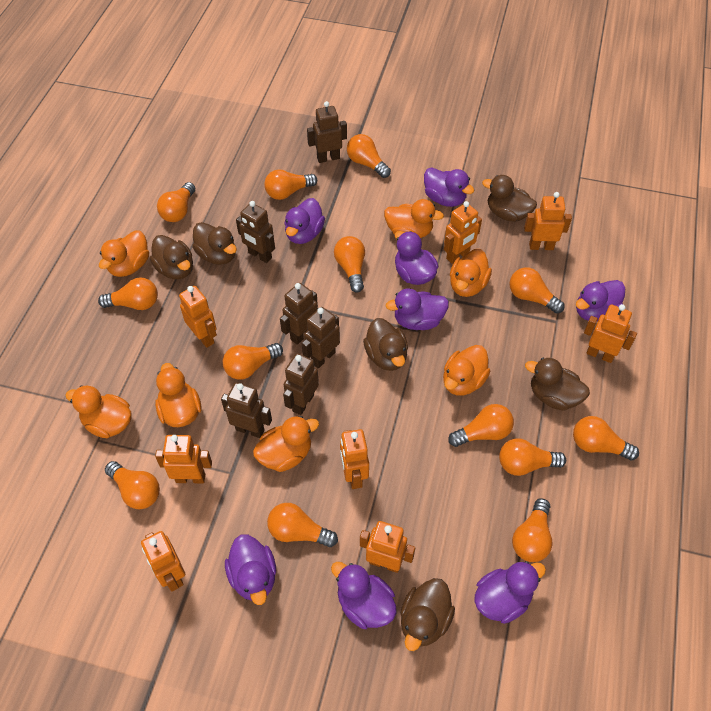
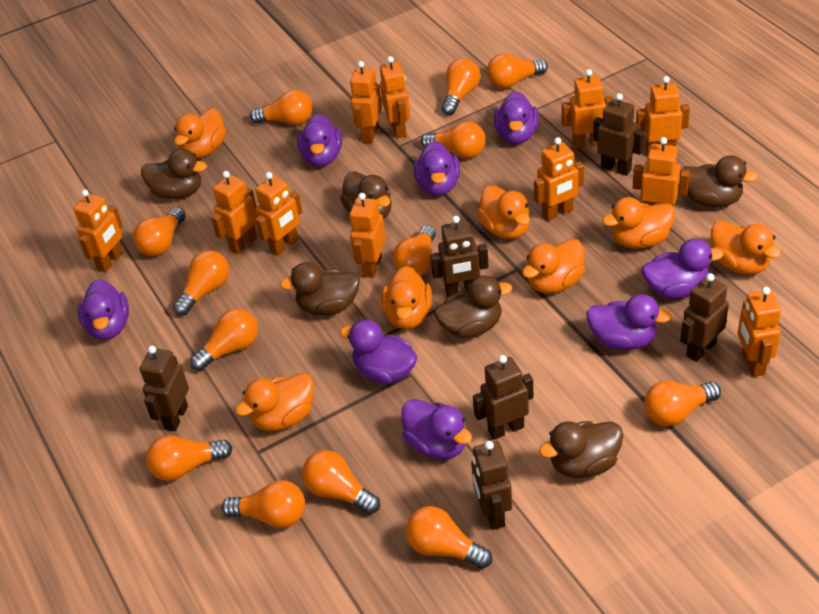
orange robot: [141,531,185,592] [155,435,212,483] [179,286,217,348] [340,429,369,489] [360,521,415,573] [444,201,482,264] [524,192,572,250] [584,304,637,363] = 8 -> [74,189,123,272] [211,171,257,254] [255,172,303,256] [350,61,382,143] [350,193,386,278] [380,56,410,138] [534,137,584,221] [562,69,613,149] [633,137,690,207] [636,76,690,156] [738,287,781,377] = 11

